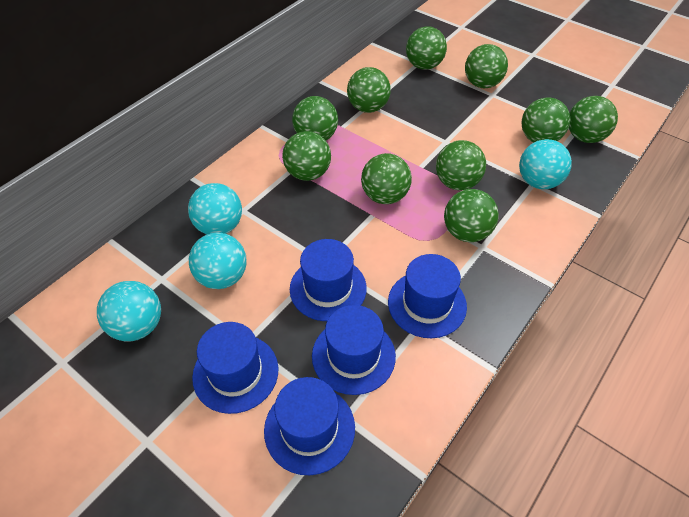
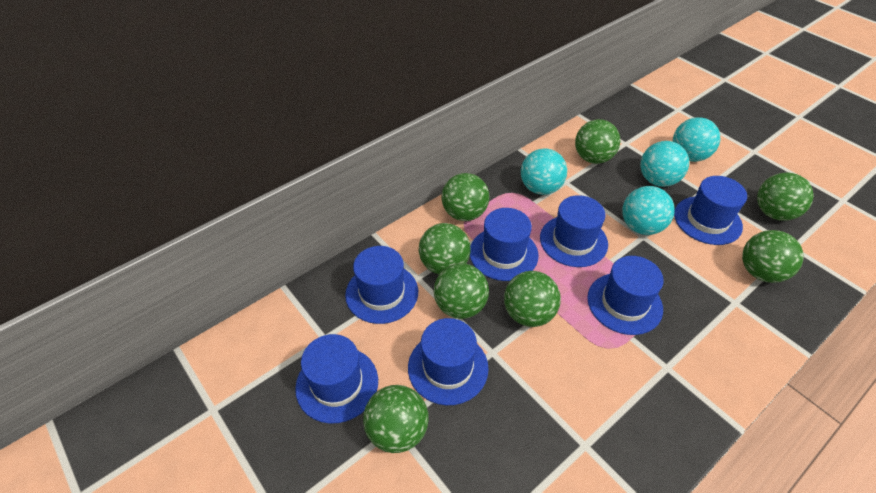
blue hat: [192,322,278,414] [264,377,355,475] [290,239,367,321] [312,305,396,395] [388,254,467,338] = 5 -> [295,334,378,424] [345,246,418,324] [408,318,489,405] [470,208,539,281] [540,195,608,267] [587,256,664,335] [674,176,747,245] = 7
green ball: [282,131,331,181] [292,96,338,140] [347,67,391,113] [361,153,412,204] [406,26,447,70] [436,140,486,190] [444,189,499,242] [465,44,508,88] [521,97,570,143] [569,96,618,143] = 10 -> [363,385,429,453] [419,223,471,274] [434,263,489,319] [441,173,489,221] [504,271,561,327] [575,119,621,164] [742,230,804,283] [757,172,814,221] = 8

